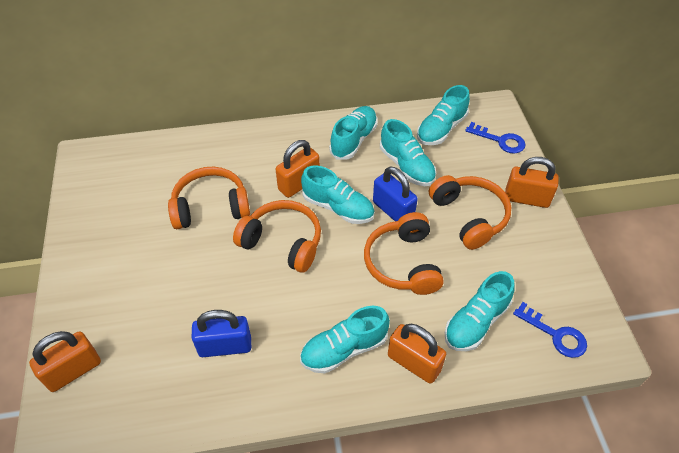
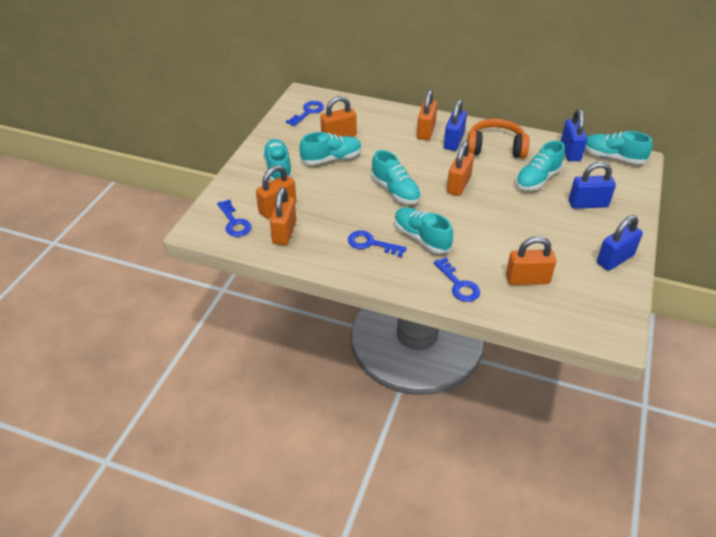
blue key: [465,122,525,153] [513,302,587,358] = 2 -> [217,199,252,237] [286,101,324,126] [348,230,407,257] [434,257,480,302] = 4
blue padlock: [192,310,251,357] [373,166,418,221] = 2 -> [444,99,467,151] [561,109,587,161] [569,162,616,209] [597,215,643,271] = 4
orange headphones: [168,167,250,229] [233,200,321,273] [364,212,444,295] [429,175,511,250] = 4 -> [467,119,530,159] = 1
orange padlock: [29,331,101,392] [276,140,320,198] [388,324,446,384] [505,157,559,208] = 4 -> [256,165,296,219] [270,187,296,245] [320,96,357,137] [417,89,437,140] [447,142,474,196] [506,236,556,285] = 6

